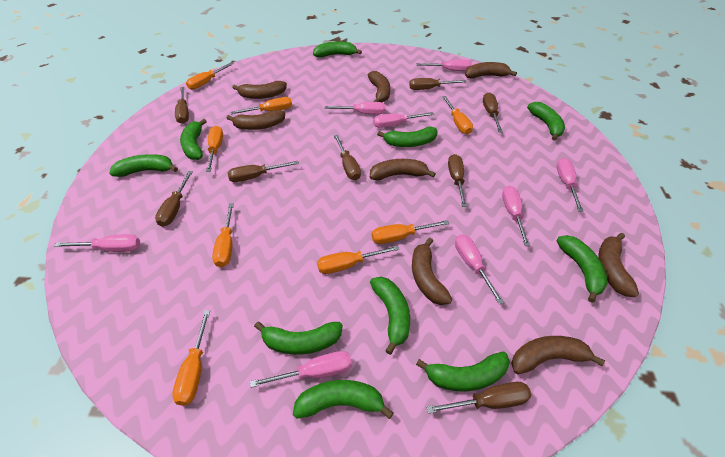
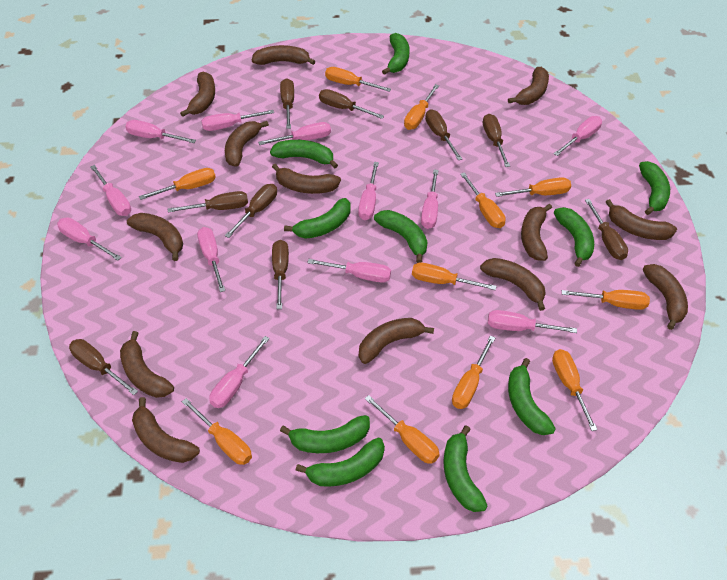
brown banana: [227,110,285,130] [232,81,287,99] [368,71,390,102] [370,159,436,180] [412,237,452,305] [465,62,517,79] [511,336,605,374] [598,233,639,297] = 8 -> [120,331,174,398] [127,213,183,261] [132,397,200,463] [180,72,215,117] [225,121,269,166] [252,45,316,65] [272,164,341,194] [359,318,434,364] [480,258,546,311] [508,67,549,105] [521,204,552,261] [606,199,677,240] [643,264,688,330] = 13
brown screwdriver: [155,171,193,227] [175,87,189,124] [227,161,299,182] [334,135,361,180] [409,78,466,90] [426,382,531,414] [448,154,467,207] [483,92,503,132] = 8 -> [69,339,138,395] [168,191,248,213] [225,184,277,238] [272,240,289,309] [280,78,294,129] [319,89,384,119] [425,110,462,160] [483,114,510,167] [585,199,628,260] = 9
orange screwdriver: [172,310,210,406] [186,62,234,90] [206,126,223,172] [212,203,234,267] [231,97,292,114] [317,245,399,274] [372,220,449,244] [442,96,473,134] = 8 -> [139,168,216,200] [182,398,252,465] [325,67,391,92] [365,395,440,464] [404,84,439,130] [412,263,496,290] [452,336,495,409] [460,172,506,228] [495,177,571,197] [552,349,598,431] [562,290,650,310] = 11
pink screwdriver: [54,234,140,252] [250,351,352,388] [325,102,386,114] [373,112,434,128] [417,60,472,71] [455,234,504,304] [502,186,530,246] [556,158,583,212] = 8 -> [57,217,122,261] [90,165,131,216] [125,120,196,143] [197,227,225,292] [201,110,274,131] [209,336,270,408] [258,122,331,145] [307,259,391,283] [358,162,379,220] [421,170,439,229] [488,310,577,333] [554,116,602,156] = 12

